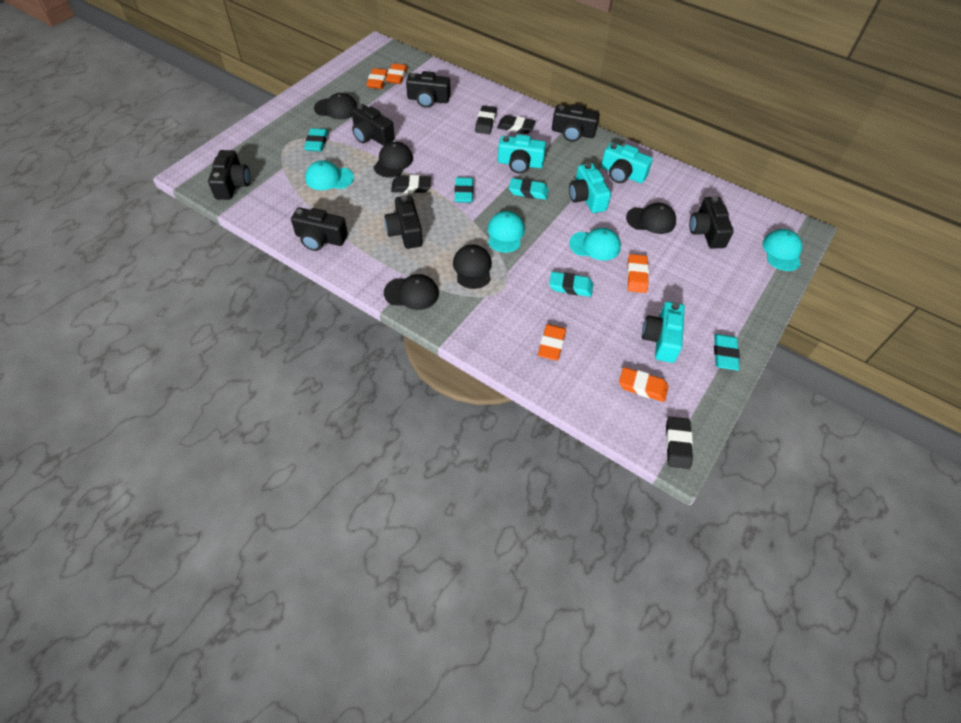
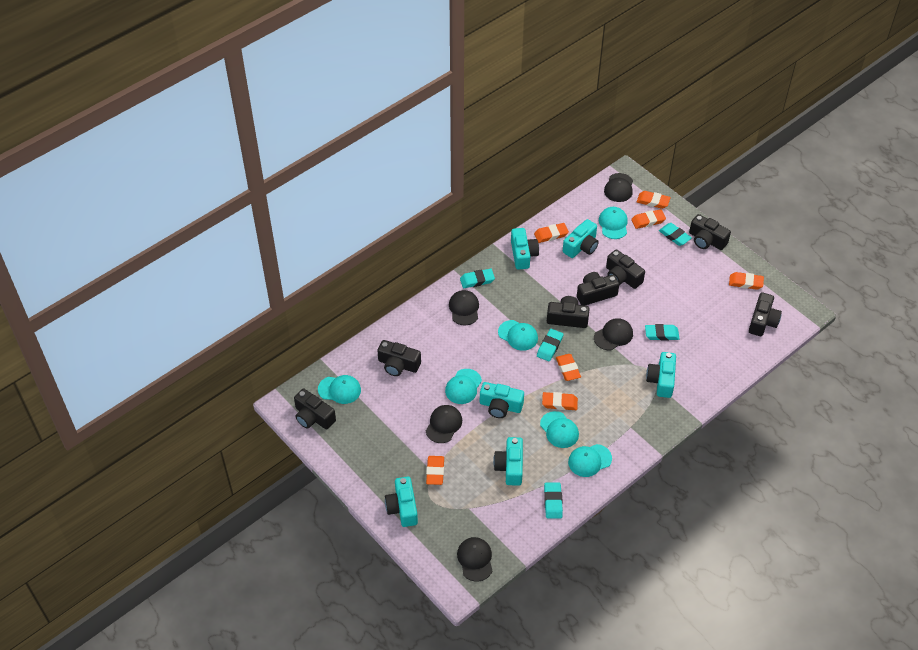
black eraser: [391,175,431,193] [475,105,497,134] [497,115,536,134] [666,417,693,469] = 4 -> none = 0
orange eraser: [366,68,388,89] [385,63,408,84] [538,324,566,361] [619,367,668,402] [627,254,649,293] = 5 -> [426,456,444,485] [534,223,569,243] [542,392,578,410] [556,354,581,381] [631,209,666,229] [637,191,671,209] [729,272,764,290] = 7
turquoise camera: [498,134,546,174] [569,163,611,213] [601,142,653,183] [642,301,685,363] = 4 -> [385,477,418,527] [480,382,524,418] [493,437,523,486] [511,228,539,270] [563,219,599,258] [646,352,676,398] = 6
turquoise cap: [305,160,354,190] [488,211,525,253] [569,228,621,260] [762,229,802,271] = 4 -> [318,375,361,404] [445,369,482,404] [498,320,538,351] [540,411,579,448] [568,444,612,477] [599,207,628,239] = 6

